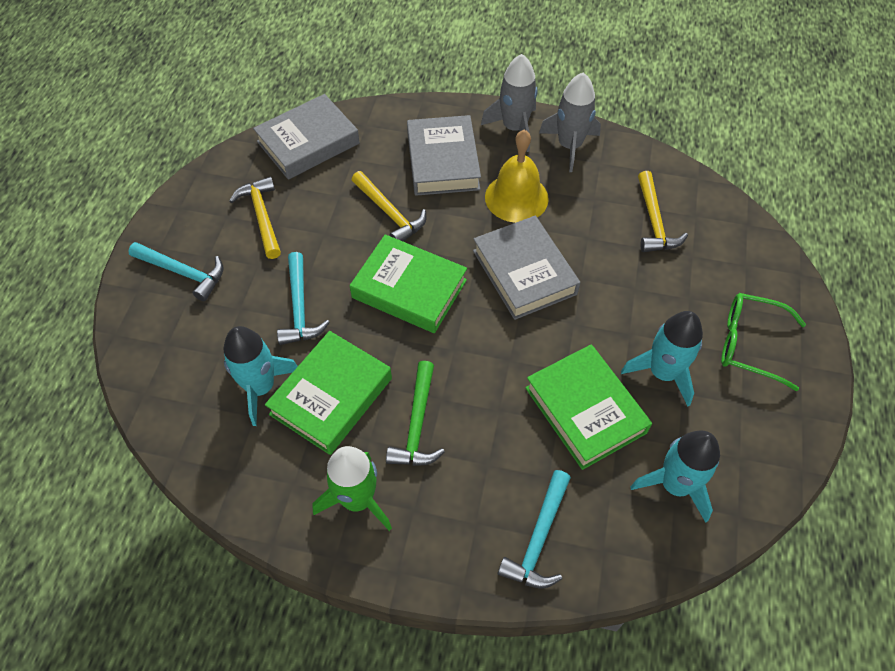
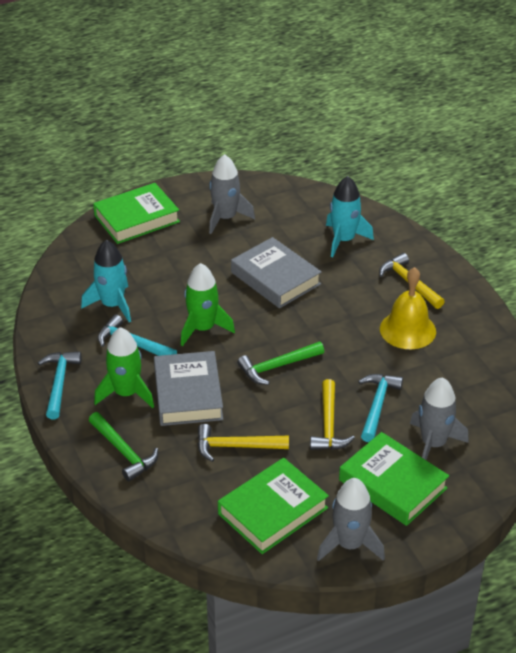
green glasses: [721,293,806,391] = 1 -> none = 0
green hammer: [386,361,445,466] = 1 -> [89,412,158,481] [237,342,324,385] = 2
green rocket: [312,446,392,531] = 1 -> [94,327,154,408] [181,263,235,346] = 2
grey book: [253,94,360,180] [407,115,481,196] [473,216,580,320] = 3 -> [154,351,223,426] [231,237,322,308] = 2
grey rocket: [481,54,538,152] [539,72,601,172] = 2 -> [209,154,255,234] [317,478,385,561] [410,377,469,460] = 3
turquoise rocket: [223,326,298,426] [621,311,703,406] [630,430,720,523] = 3 -> [81,240,131,322] [326,176,374,257] = 2

